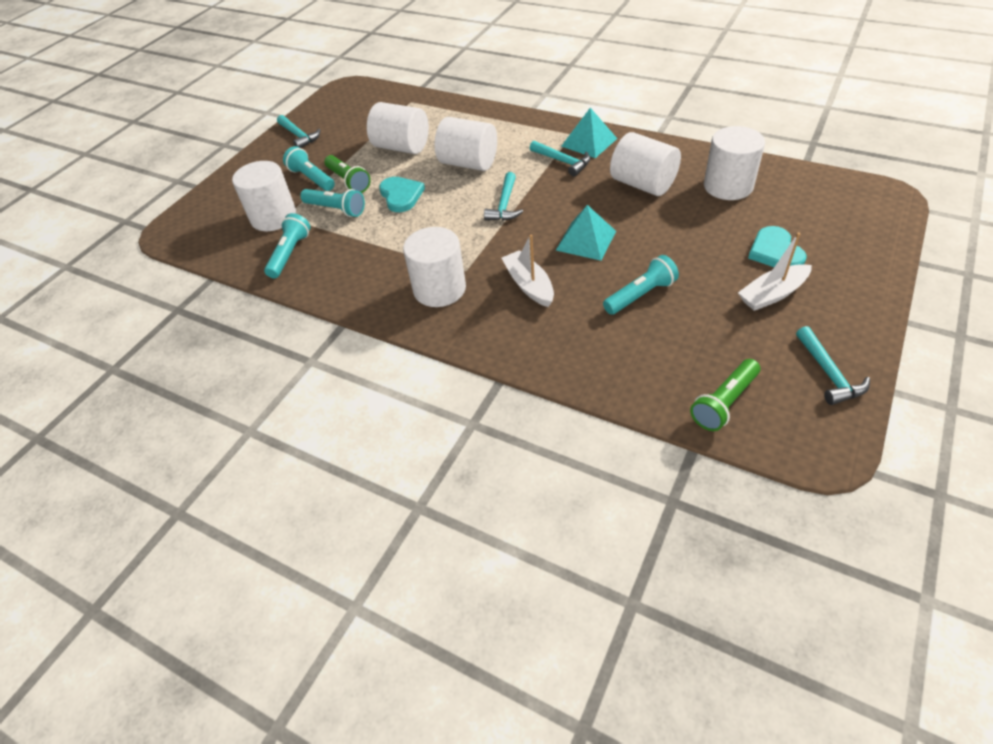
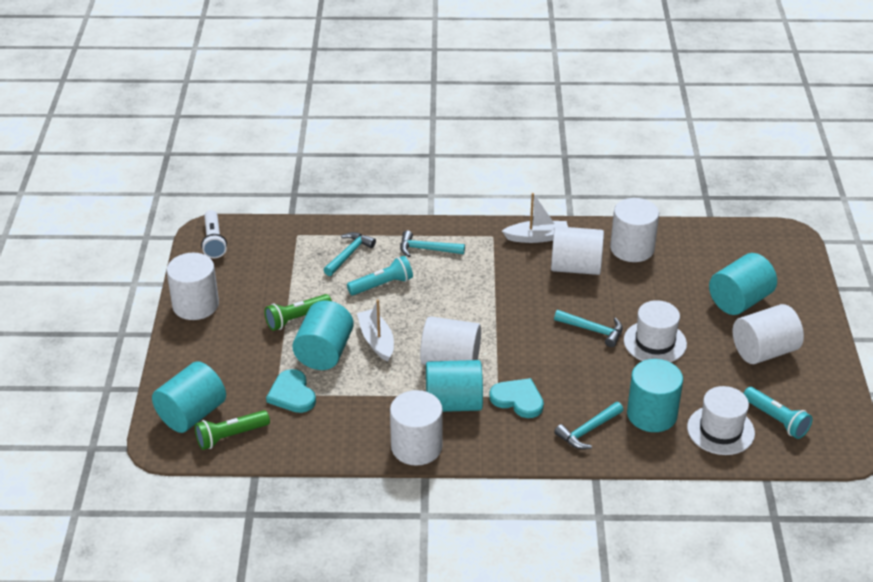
turquoise cylinder: none = 0 -> [152,361,226,433] [292,301,354,370] [426,360,483,412] [627,359,683,432] [709,253,777,315] = 5
turquoise flashlight: [264,213,310,278] [283,146,335,191] [300,189,365,217] [603,255,679,315] = 4 -> [347,256,413,295] [743,387,813,439] = 2
turquoise pyramid: [556,205,616,261] [561,108,617,158] = 2 -> none = 0
white flashlight: none = 0 -> [201,210,227,258] = 1
white hat: none = 0 -> [624,300,687,362] [687,386,755,455] = 2

